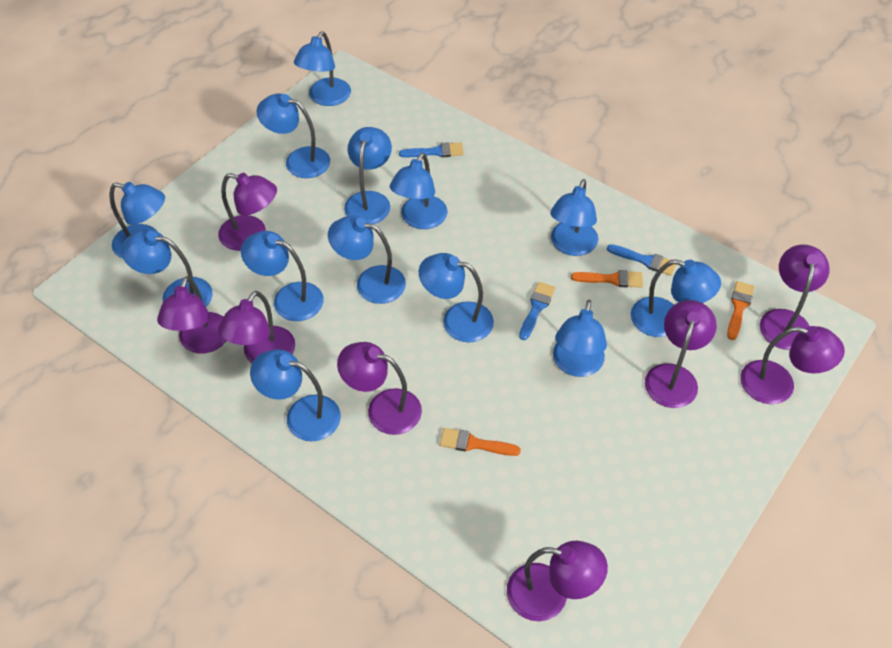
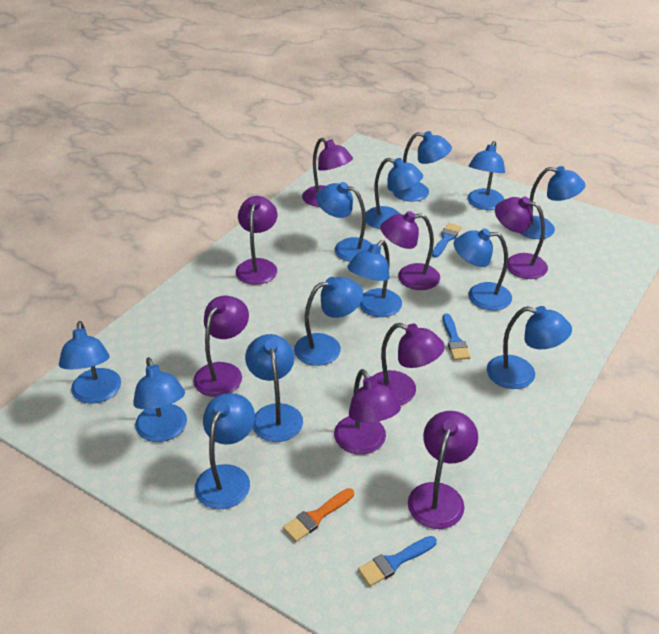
orange brush: [440,428,521,456] [571,270,643,288] [727,281,754,340] = 3 -> [283,488,354,542] = 1

